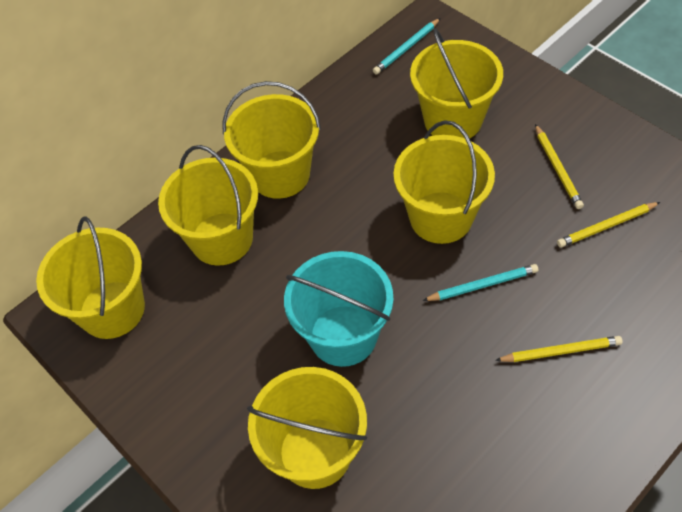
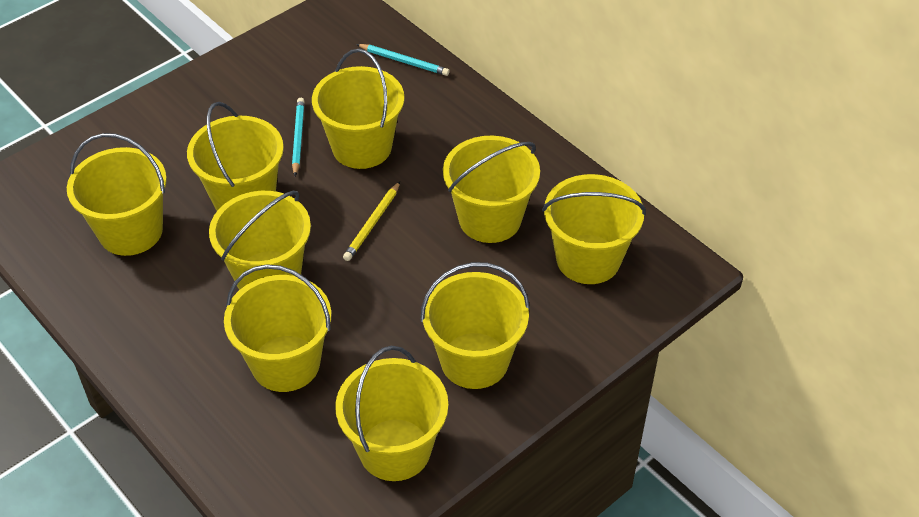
turquoise bucket: [284,251,393,367] = 1 -> none = 0
yellow bucket: [36,216,145,339] [158,145,258,266] [222,81,321,199] [247,367,367,489] [394,121,495,244] [410,28,503,139] = 6 -> [67,133,167,256] [187,102,284,211] [209,191,311,290] [224,264,332,392] [312,49,404,169] [335,346,448,481] [420,262,530,389] [443,136,540,243] [542,174,646,284] = 9
yellow pencil: [495,336,623,362] [535,124,584,209] [557,202,660,248] = 3 -> [343,182,400,261] = 1

